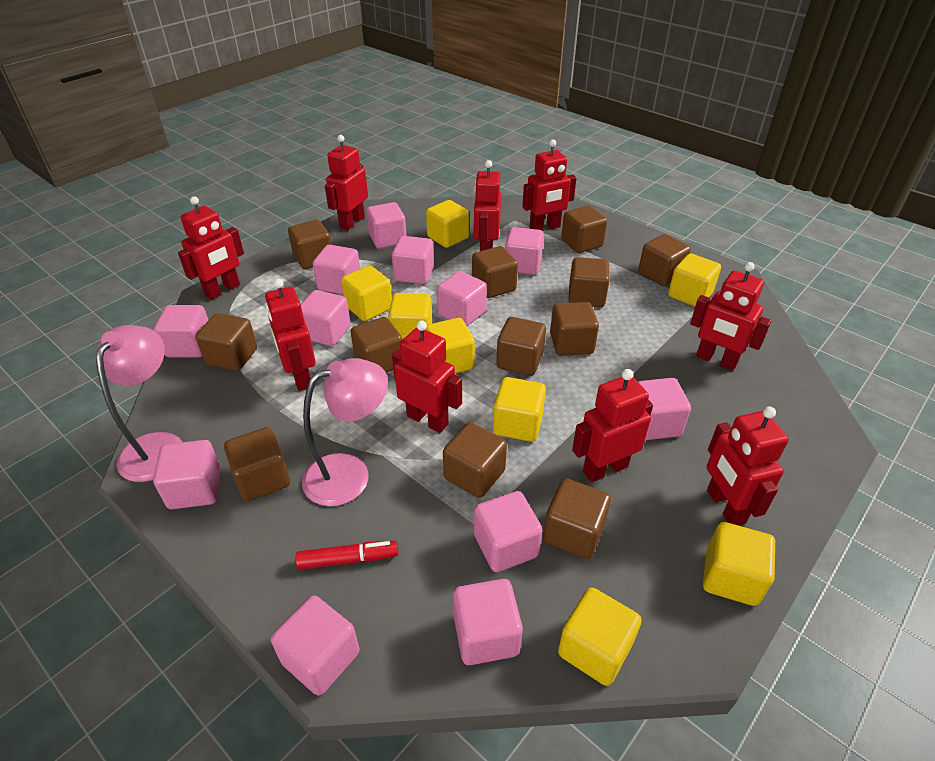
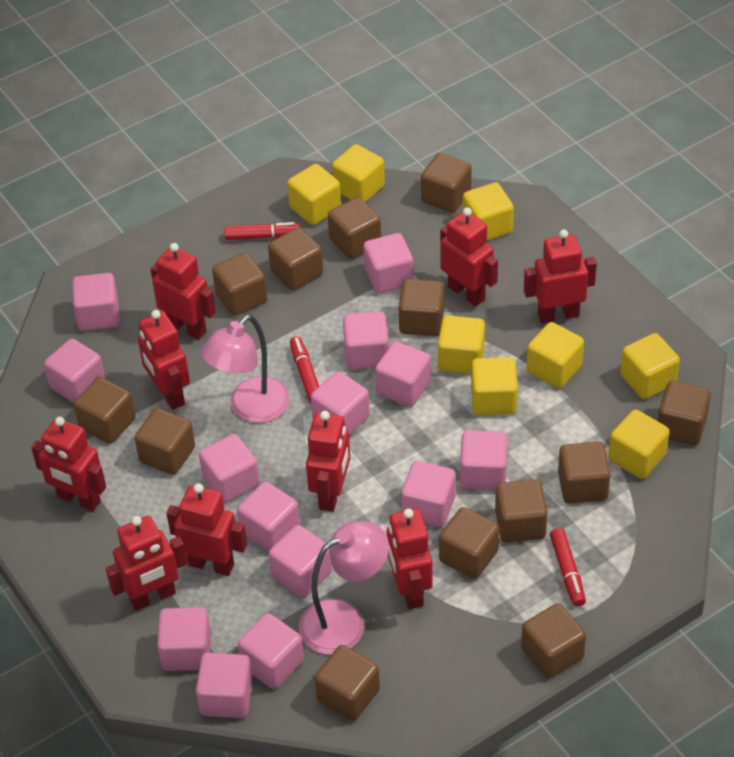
brown cube: [196,313,257,371] [224,427,290,501] [288,220,331,269] [350,317,402,373] [443,423,507,498] [472,246,518,298] [496,317,546,376] [543,479,611,559] [550,302,599,356] [561,206,607,253] [568,257,610,307] [638,234,691,286] = 12 -> [74,377,135,444] [135,408,195,475] [212,253,267,316] [268,227,323,291] [314,645,380,721] [328,197,381,259] [399,279,444,336] [421,153,472,213] [439,507,499,579] [495,479,548,543] [521,603,586,679] [558,442,611,504] [658,381,711,445] = 13
pink cube: [153,440,221,510] [154,305,209,357] [271,596,360,696] [301,290,351,346] [313,245,360,295] [366,202,407,249] [392,236,434,284] [437,271,487,326] [453,579,523,665] [474,491,543,572] [505,227,544,275] [638,378,691,440] = 12 -> [44,339,105,403] [72,273,120,331] [157,607,211,671] [196,652,253,718] [199,434,259,503] [237,482,300,552] [238,613,304,689] [269,525,332,598] [311,372,370,435] [343,311,389,370] [363,233,414,294] [375,342,431,407] [401,461,456,527] [460,430,507,491] = 14
red marker: [296,541,398,570] = 1 -> [224,222,300,240] [290,336,319,402] [550,528,586,607] = 3

